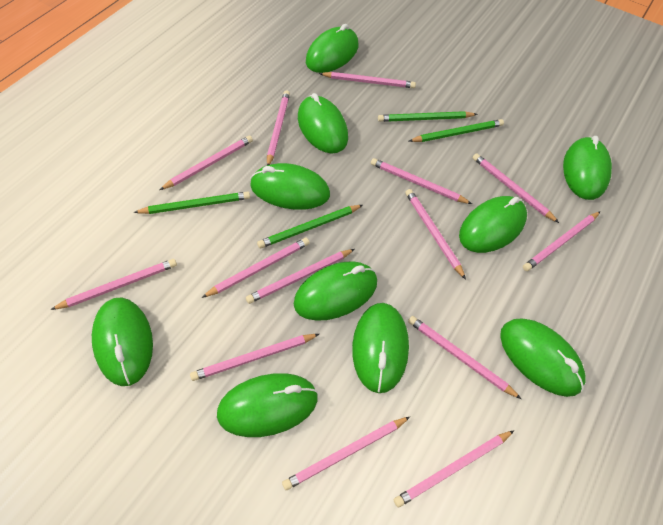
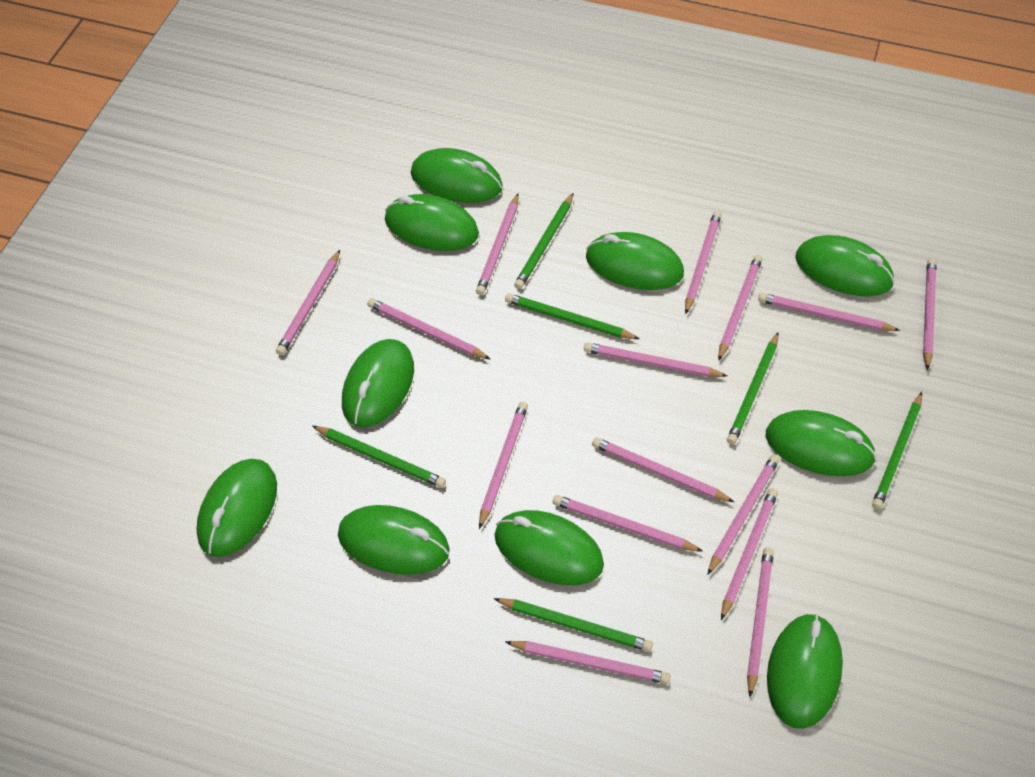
green pencil: [134,191,250,214] [257,205,363,248] [378,111,477,122] [409,119,504,142] = 4 -> [312,426,446,488] [494,598,653,652] [505,293,640,339] [514,193,574,289] [727,333,778,445] [872,392,922,510] = 6
pink pencil: [50,259,177,310] [160,135,253,190] [190,334,319,381] [201,238,310,298] [246,249,355,304] [267,90,290,165] [282,417,410,490] [319,72,416,88] [371,158,472,204] [394,430,514,508] [405,189,466,280] [408,316,521,399] [473,153,559,223] [523,211,600,271] = 14 -> [276,250,340,356] [367,298,490,359] [476,194,519,295] [479,402,528,529] [505,641,671,684] [553,495,703,552] [584,342,727,377] [592,437,734,502] [685,211,722,314] [708,455,780,575] [718,255,762,361] [721,488,778,620] [747,547,774,697] [758,293,900,331] [923,258,936,370] = 15

